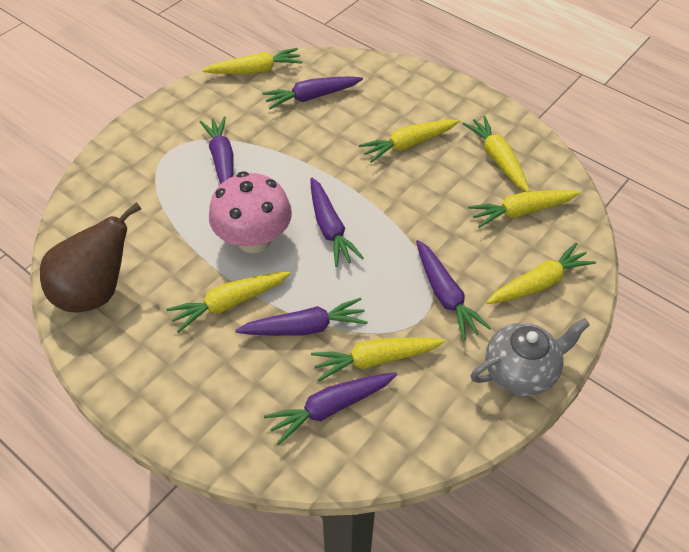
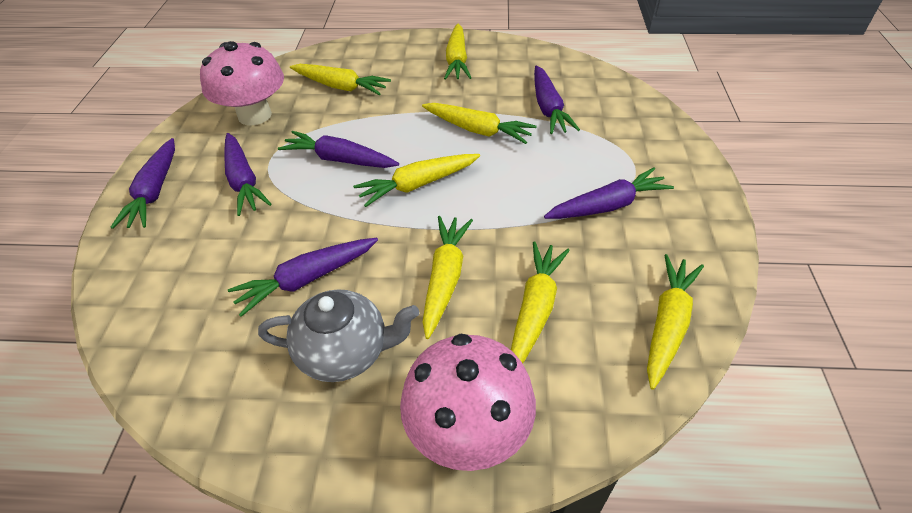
brown pear: [40,202,141,313] = 1 -> none = 0
pink mushroom: [209,171,292,253] = 1 -> [200,41,284,126] [400,333,536,471] = 2

